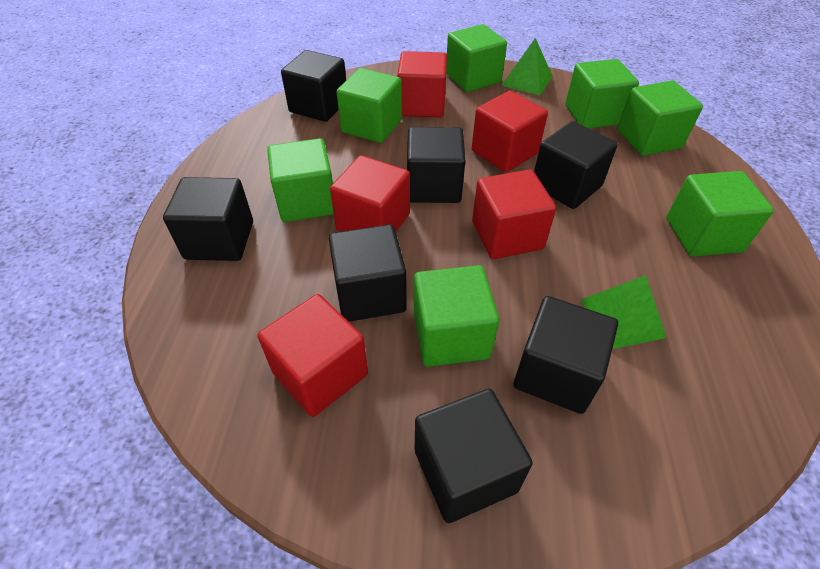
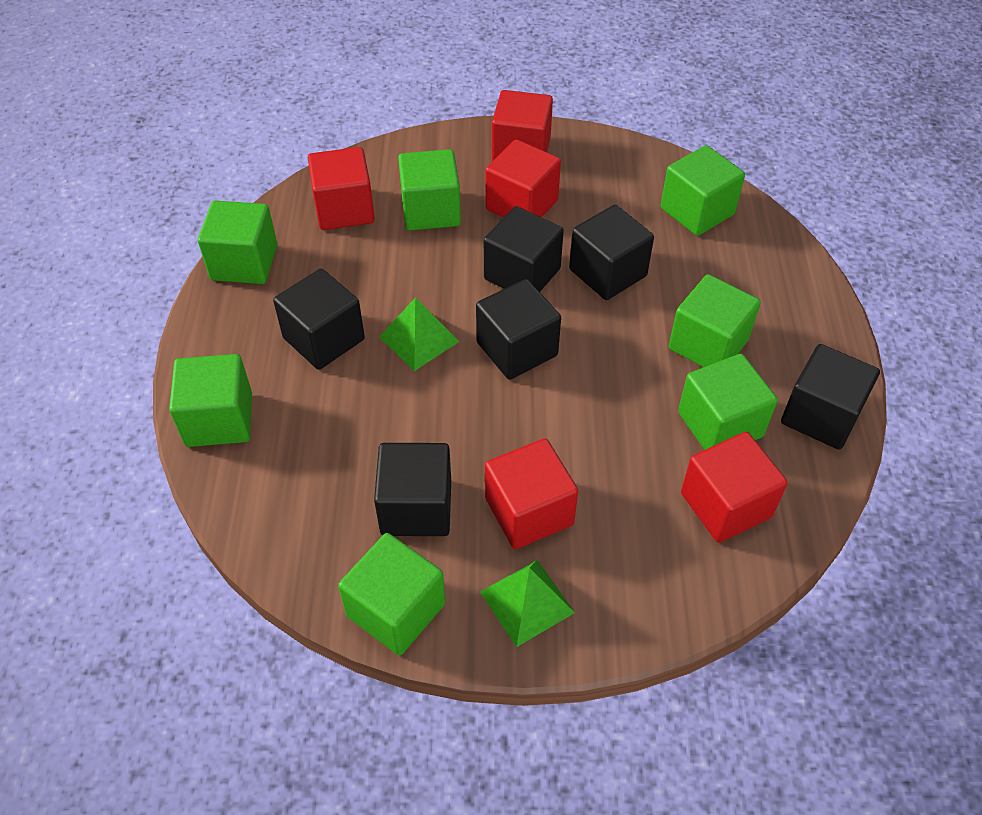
black cube: [163,177,253,261] [281,50,346,122] [329,224,407,322] [407,127,465,203] [415,389,533,523] [514,296,618,414] [534,121,618,209] = 7 -> [273,269,365,370] [374,443,451,536] [476,279,561,380] [484,206,564,292] [569,205,654,300] [781,344,880,449] = 6

